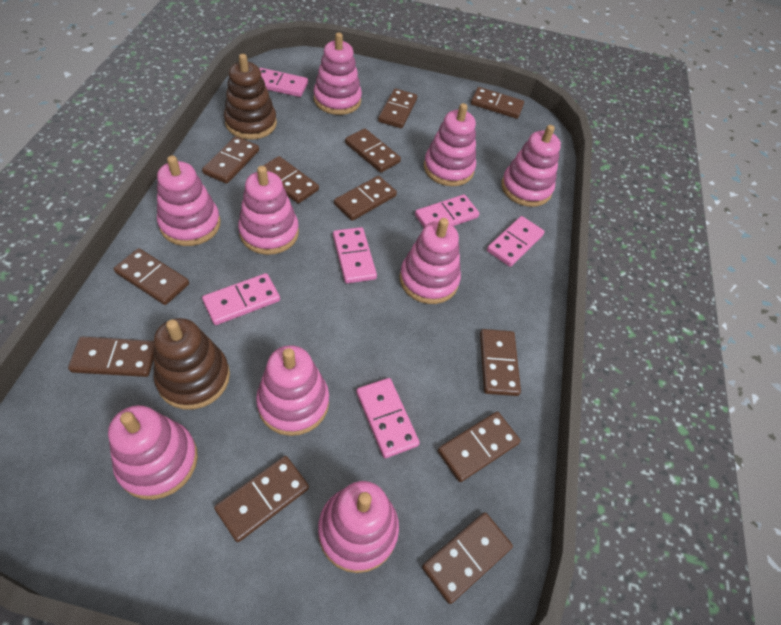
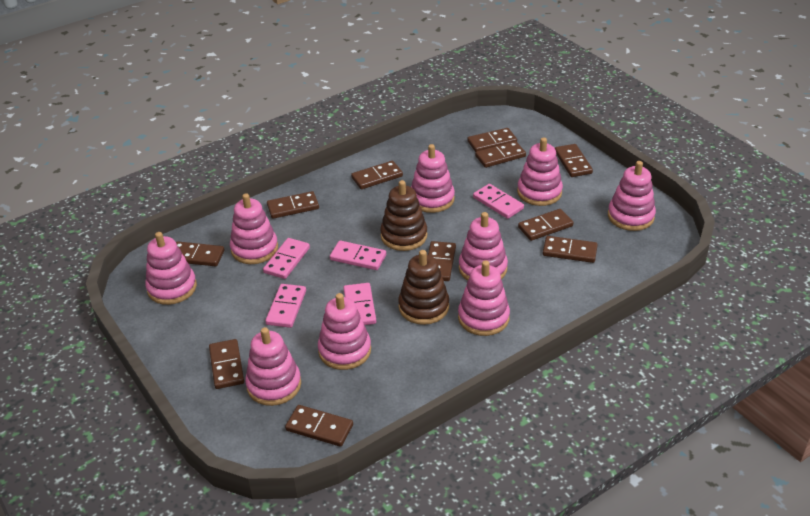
brown domino: [68,336,154,377] [114,248,189,305] [202,136,259,184] [214,456,309,542] [263,156,319,203] [334,176,397,221] [345,128,401,173] [378,88,417,128] [422,512,513,604] [438,412,520,482] [471,87,524,119] [480,329,521,396] = 12 -> [176,241,225,266] [209,339,244,389] [267,191,319,219] [285,405,353,447] [351,161,403,189] [428,241,456,281] [467,128,517,152] [475,141,526,168] [518,209,574,241] [542,236,598,263] [555,144,593,177] = 11
pink domino: [202,273,280,325] [259,68,308,97] [333,227,377,284] [356,378,420,458] [415,194,479,227] [487,216,545,267] = 6 -> [263,238,310,279] [265,284,306,328] [330,240,386,270] [343,283,376,325] [473,184,524,219] = 5

